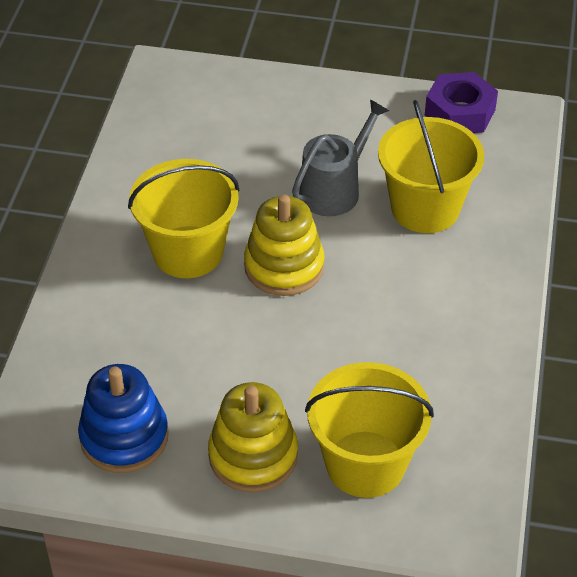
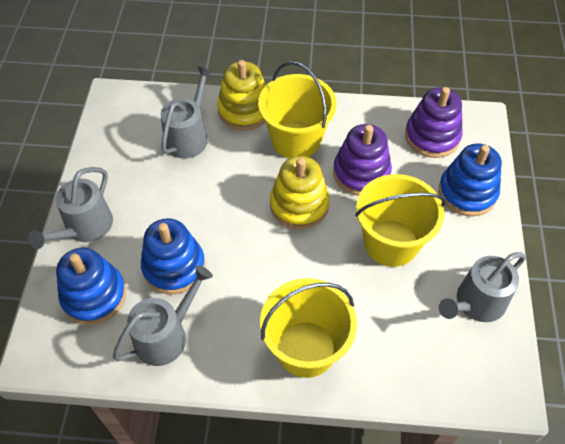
blue stacking toy: [78,364,169,473] = 1 -> [56,248,126,325] [141,218,205,294] [439,144,502,216] = 3
grey watering can: [292,100,389,216] = 1 -> [28,167,113,249] [113,265,213,366] [161,66,213,159] [439,252,526,322] = 4
purple nut: [425,72,498,133] = 1 -> none = 0
purple stacking toy: none = 0 -> [333,124,392,196] [405,87,463,158] = 2

